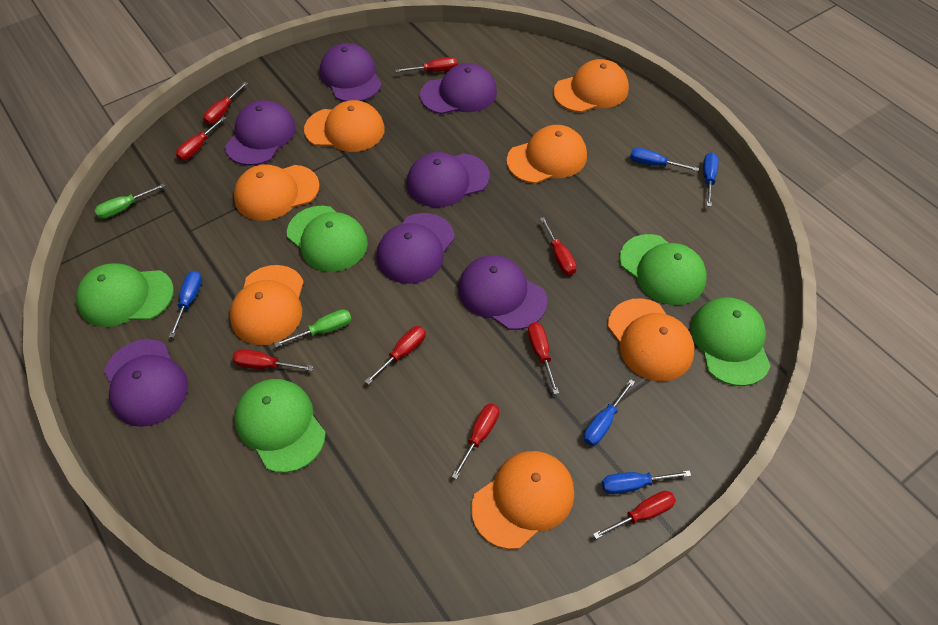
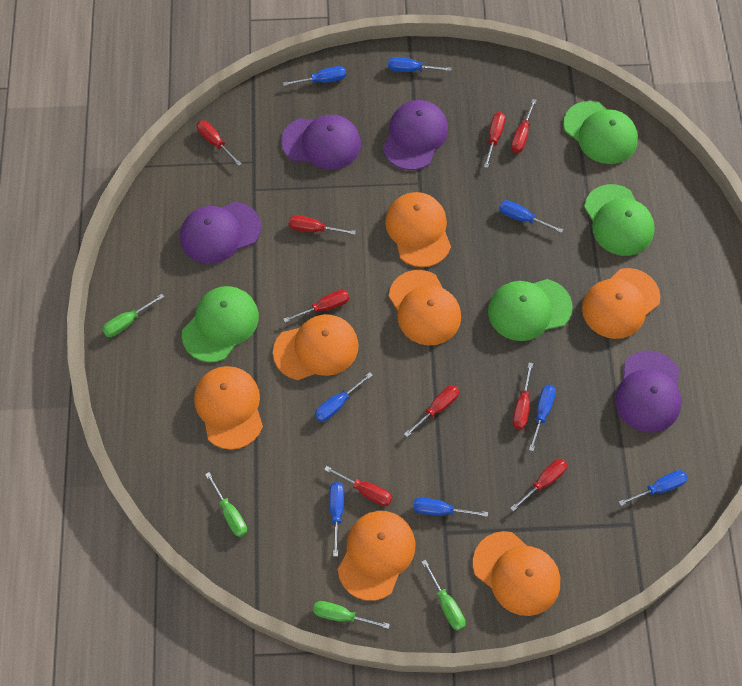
blue screwdriver: [169,271,202,338] [584,379,635,446] [602,470,691,494] [630,148,699,171] [703,152,719,207] = 5 -> [283,66,346,86] [315,372,373,422] [329,482,344,556] [388,57,451,72] [413,497,488,517] [499,200,563,233] [529,385,556,451] [619,470,688,506] = 8
green cap: [76,263,174,327] [235,379,326,473] [287,206,368,272] [619,234,707,305] [691,297,771,386] = 5 -> [182,286,259,362] [488,279,573,341] [563,101,638,164] [584,184,655,256] = 4
green screwdriver: [95,183,165,219] [274,309,352,347] = 2 -> [102,294,164,337] [205,472,247,537] [313,601,390,629] [422,560,466,631] = 4
purple cap: [104,339,188,427] [225,100,296,166] [320,43,382,102] [376,213,455,284] [407,152,490,207] [420,63,497,114] [458,255,547,330] = 7 -> [180,202,261,264] [281,115,361,169] [383,100,448,170] [615,350,682,433] = 4

